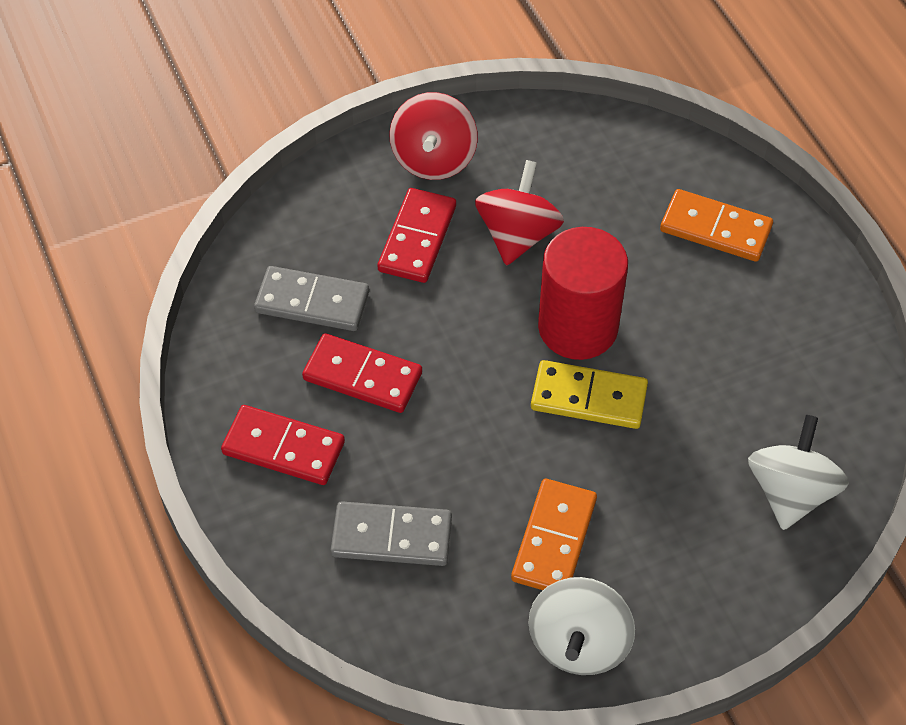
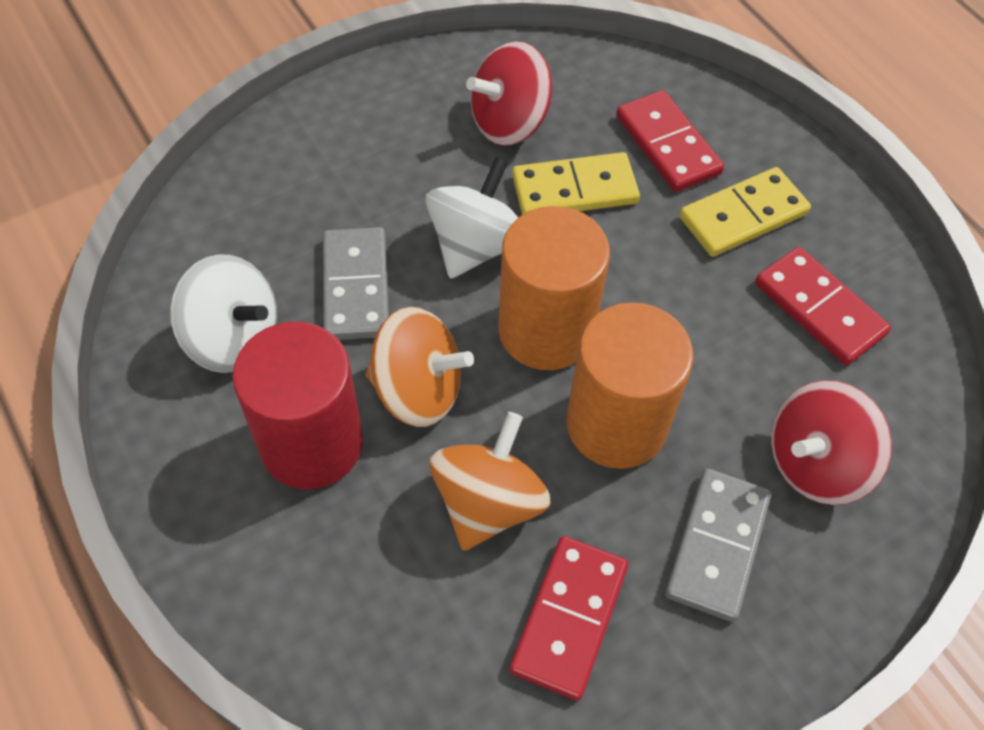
orange cylinder: none = 0 -> [498,206,610,370] [566,302,693,469] = 2
orange domino: [511,479,597,590] [660,189,773,262] = 2 -> none = 0
orange spinning top: none = 0 -> [366,307,474,427] [430,412,551,551] = 2
yellow domino: [531,360,648,429] = 1 -> [512,152,640,215] [680,167,811,257] = 2

